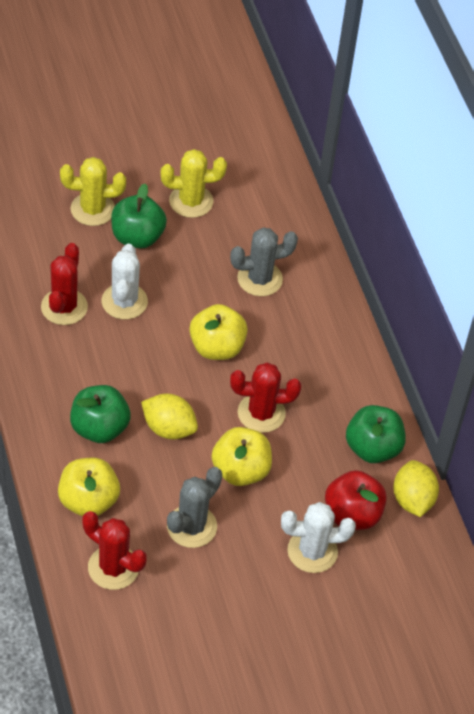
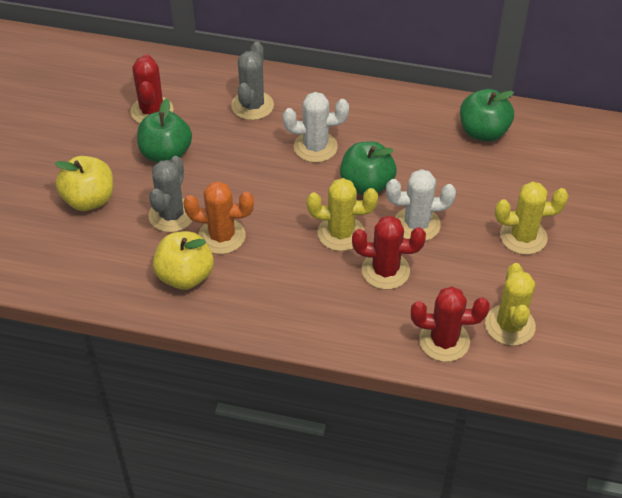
orange cactus: none = 0 -> [183,181,254,254] = 1
red apple: [325,470,387,530] = 1 -> none = 0
yellow apple: [58,458,120,516] [189,304,248,360] [212,427,272,486] = 3 -> [55,156,113,211] [153,231,214,290] = 2
yellow cactus: [60,157,126,226] [161,149,227,218] = 2 -> [307,178,378,251] [485,263,536,346] [495,181,569,255] = 3
yellow lemon: [141,393,198,440] [393,460,439,517] = 2 -> none = 0

